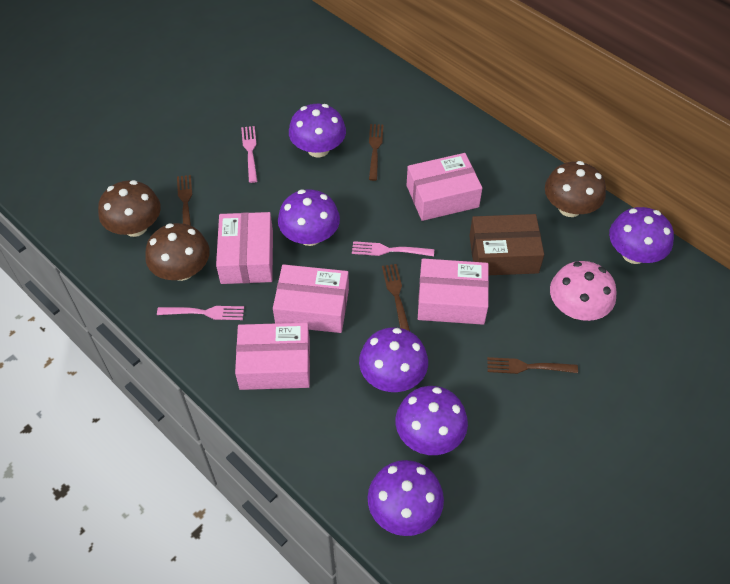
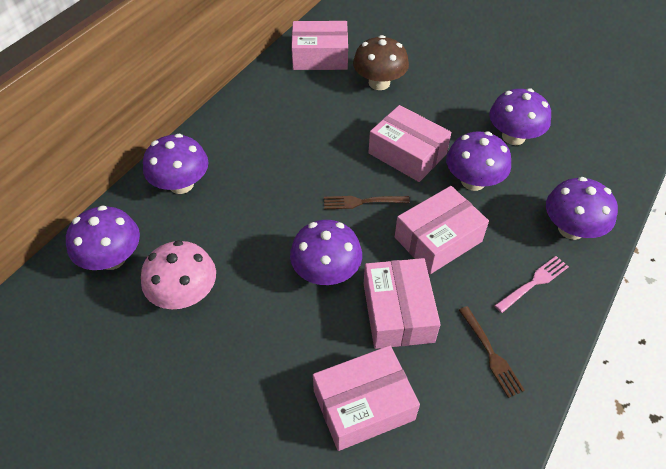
brown box: [469,214,544,275] = 1 -> none = 0
brown fork: [177,175,192,226] [369,124,383,181] [382,264,410,331] [487,357,578,374] = 4 -> [324,196,410,209] [459,306,525,398] = 2
brown mushroom: [98,180,161,237] [145,223,210,281] [545,161,606,217] = 3 -> [353,35,409,90] = 1
pink fork: [157,306,244,320] [241,126,257,183] [352,241,434,256] = 3 -> [494,256,569,313] = 1

